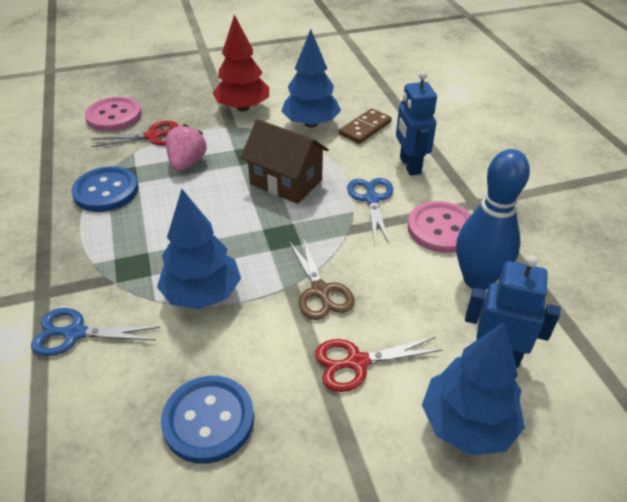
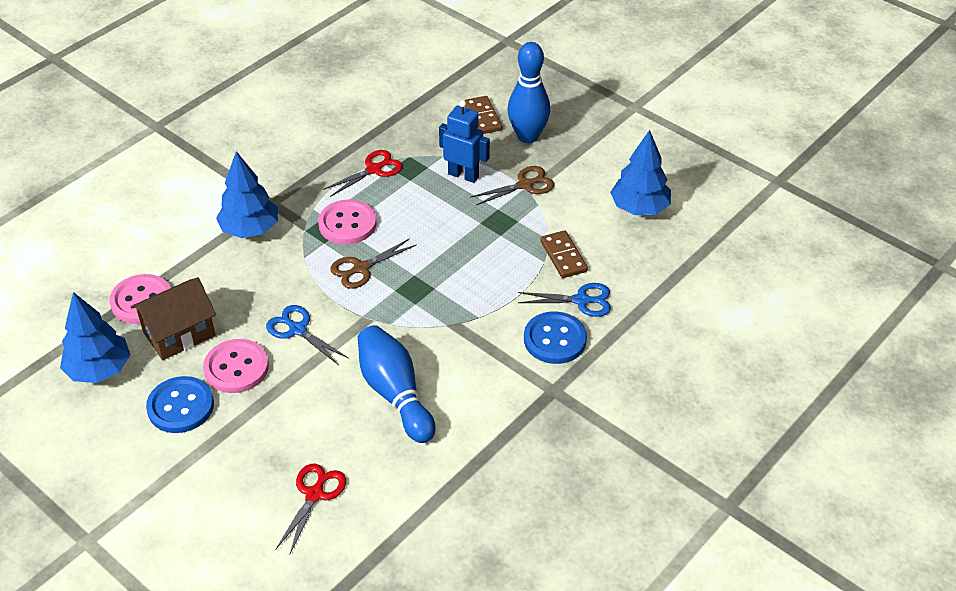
blue bowling pin: [456,149,530,290] = 1 -> [358,325,436,443] [508,42,550,143] = 2
blue robot: [396,71,437,176] [465,255,560,367] = 2 -> [439,100,490,183] = 1
brown domino: [339,108,392,144] = 1 -> [464,96,502,134] [540,230,588,278] = 2
brown scissors: [289,238,355,320] = 1 -> [330,238,417,289] [471,166,554,205] = 2
pink button: [85,97,142,131] [408,201,472,253] = 2 -> [109,274,171,324] [203,339,269,393] [318,199,376,245] = 3
pink strawberry: [166,124,207,171] = 1 -> none = 0
red tree: [212,15,269,112] = 1 -> none = 0

